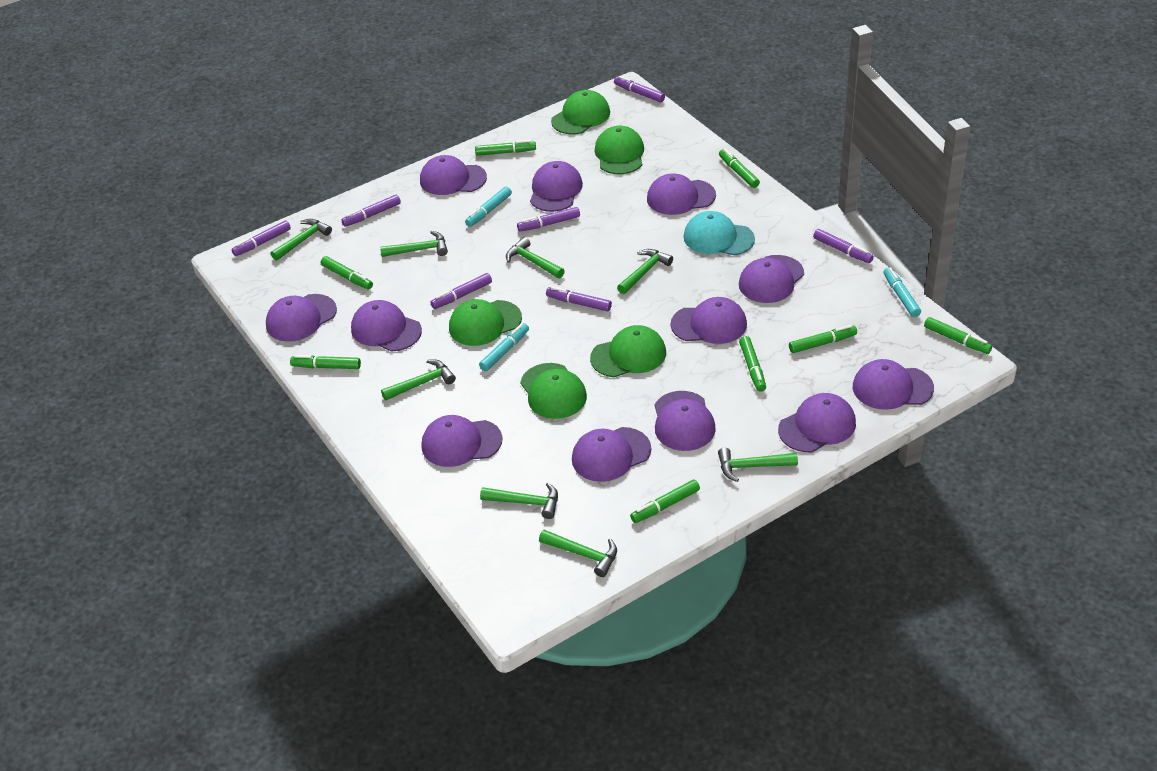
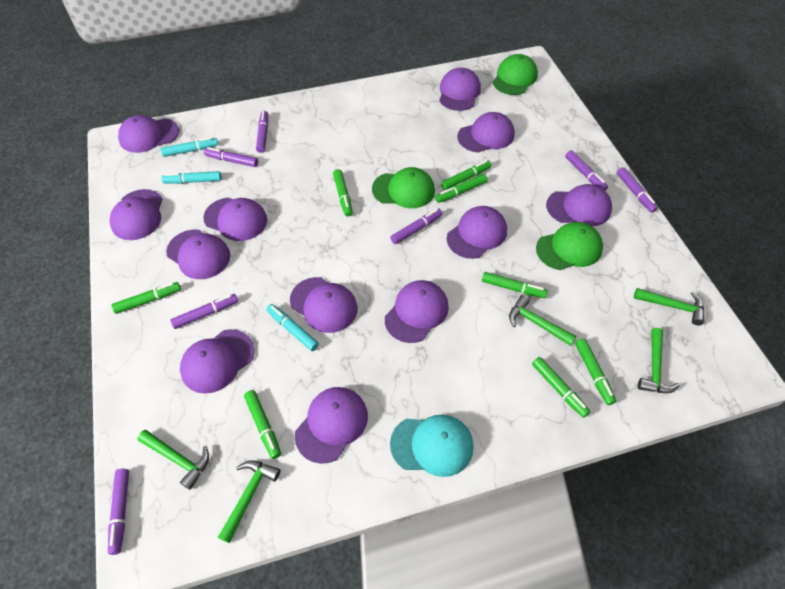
green cap: [449,299,522,346] [520,363,587,419] [551,90,610,134] [590,325,666,377] [595,126,644,174] = 5 -> [372,167,435,208] [493,54,538,95] [536,222,603,270] = 3
green hammer: [271,219,332,261] [380,231,448,257] [381,359,456,400] [480,483,558,519] [506,237,565,279] [539,530,617,577] [617,249,673,294] [718,448,798,482] = 8 -> [137,430,209,490] [218,460,280,543] [509,295,577,346] [634,288,704,325] [638,328,680,393] = 5

